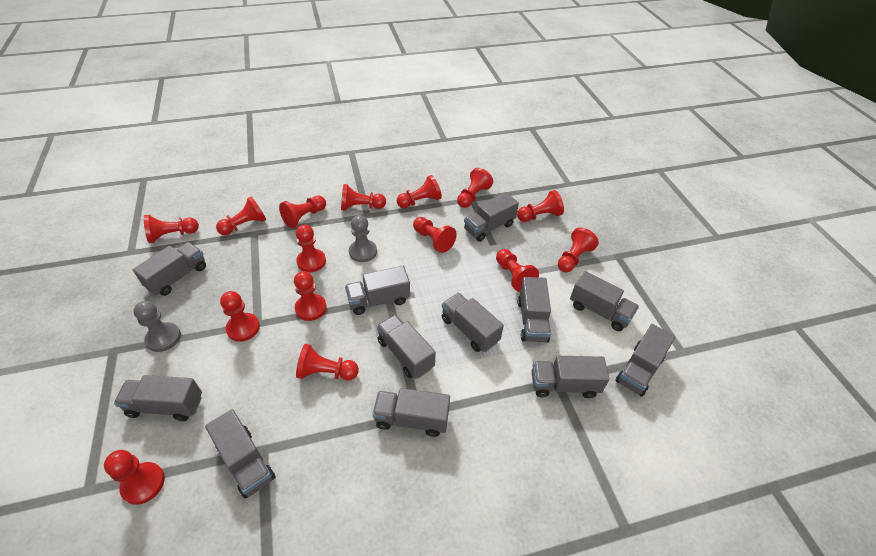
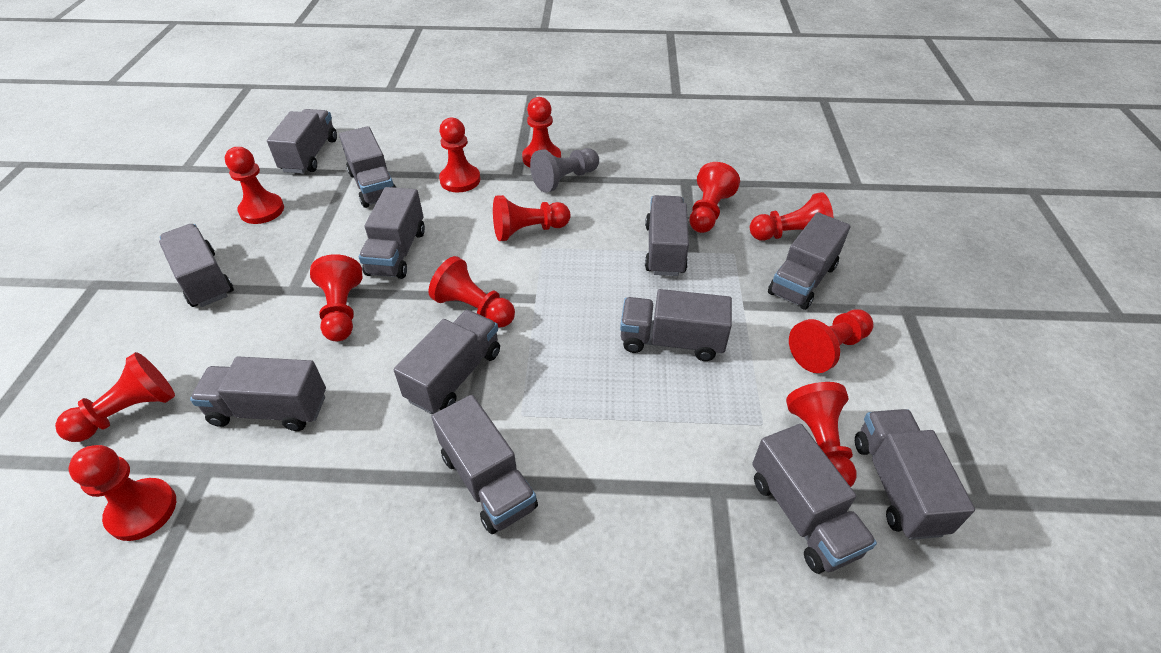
grey pawn: [133,301,181,352] [349,215,377,262] = 2 -> [530,148,599,193] = 1
red pawn: [104,450,165,505] [144,215,199,243] [216,197,266,235] [220,291,260,342] [279,196,326,228] [294,271,327,321] [296,225,326,272] [296,344,359,380] [341,184,386,210] [397,175,442,208] [413,217,457,253] [457,168,493,208] [496,249,539,292] [517,190,564,222] [558,227,599,272] = 15 -> [55,352,175,442] [68,445,176,541] [225,147,284,224] [310,254,362,341] [428,256,515,327] [439,118,480,192] [493,195,570,241] [522,97,561,168] [689,162,740,233] [750,192,834,241] [786,382,856,487] [789,309,874,373] = 12

